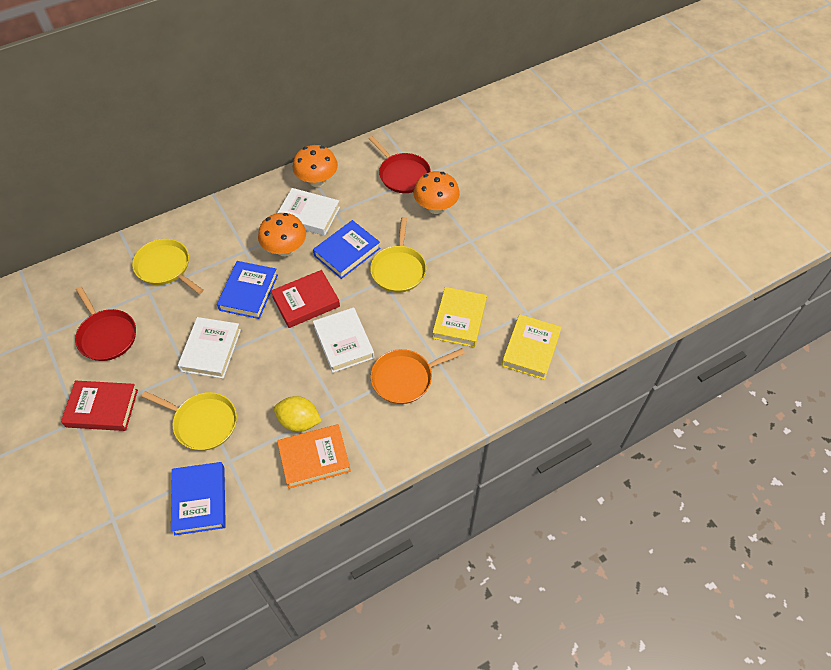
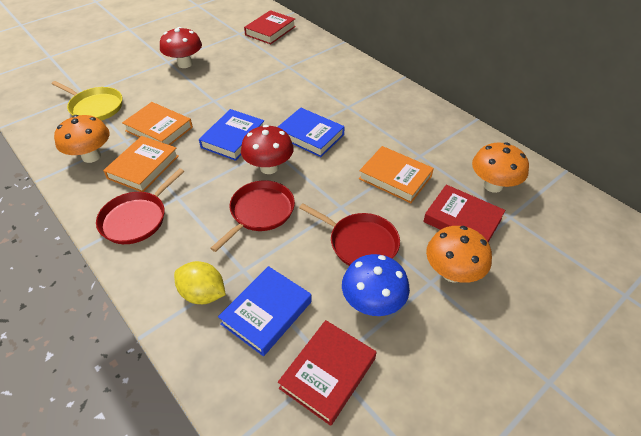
blue mushroom: none = 0 -> [342,254,410,316] = 1
orange book: [277,424,351,489] = 1 -> [103,136,179,192] [122,102,193,145] [359,146,434,203] = 3
orange pan: [370,348,465,404] = 1 -> none = 0
red book: [61,380,138,431] [271,270,340,328] = 2 -> [244,10,296,44] [278,320,376,426] [423,185,506,242] = 3
red mushroom: none = 0 -> [160,27,202,68] [241,125,294,174] = 2
red pan: [75,286,136,361] [368,136,431,193] = 2 -> [96,168,184,244] [210,180,295,252] [299,203,400,266] = 3
white book: [178,317,241,379] [277,188,340,236] [313,307,375,373] = 3 -> none = 0
yellow book: [432,287,487,347] [502,314,562,380] = 2 -> none = 0
yellow pan: [132,239,203,294] [142,391,237,451] [370,217,426,293] = 3 -> [52,81,122,120] = 1

